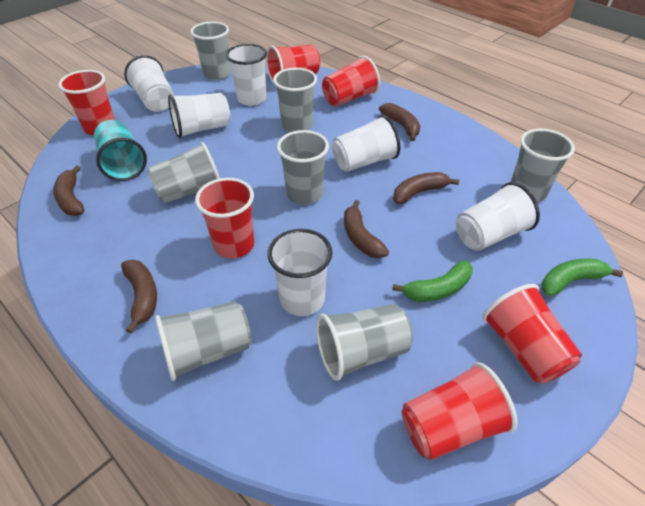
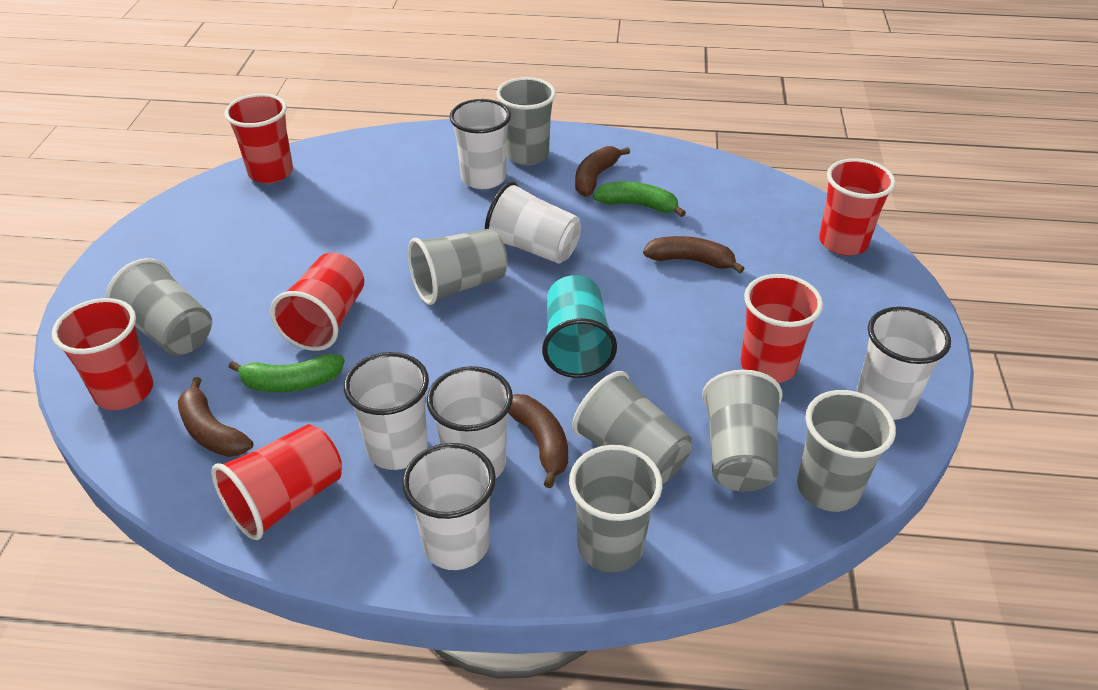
brown banana: [53,165,84,216] [121,260,157,334] [344,200,389,258] [379,103,420,141] [393,172,459,204] = 5 -> [178,377,253,457] [508,394,568,488] [575,146,630,197] [643,236,745,273] = 4

